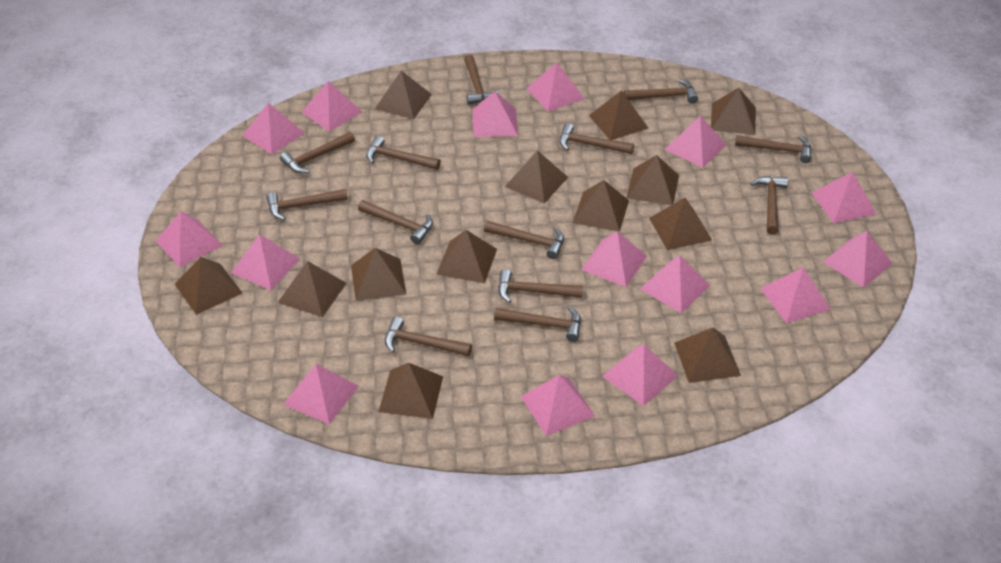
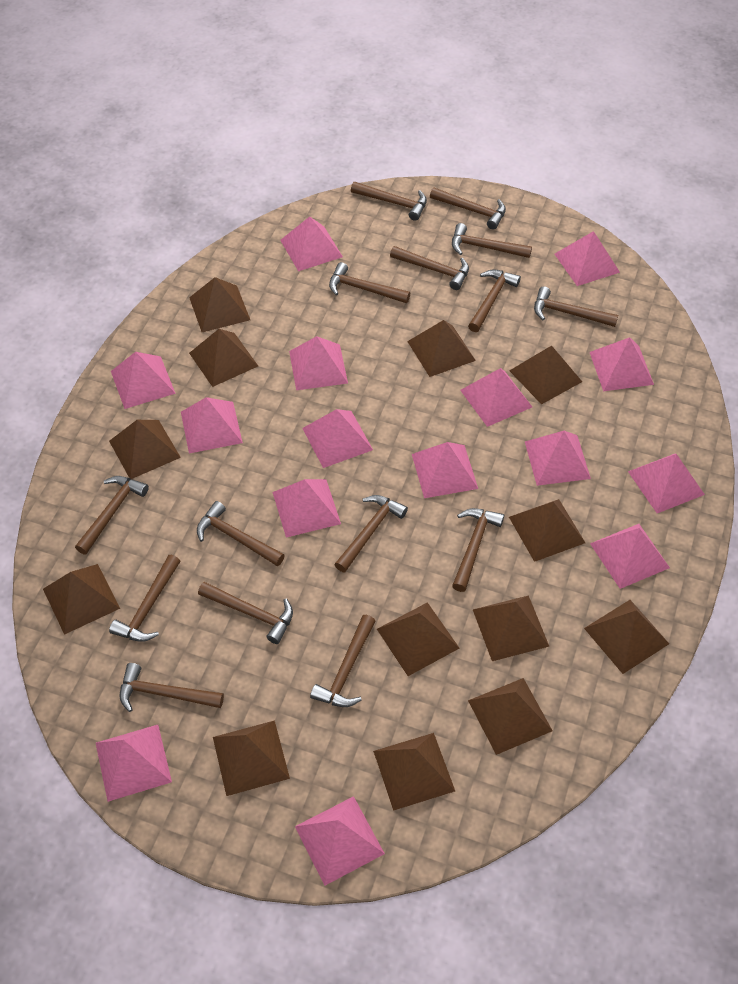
brown hammer: [266,189,348,220] [280,132,355,173] [358,200,433,244] [366,136,441,170] [385,316,472,357] [464,55,499,104] [484,221,564,259] [494,306,581,342] [498,269,583,303] [559,123,634,154] [624,79,698,104] [735,135,811,163] [751,176,788,235] = 13 -> [75,476,149,554] [109,555,180,642] [120,663,224,712] [197,501,285,566] [198,582,293,644] [310,615,375,707] [329,262,410,303] [334,495,408,572] [351,182,427,221] [390,246,469,290] [430,187,506,230] [452,223,532,258] [452,508,504,592] [468,270,521,332] [534,286,618,327] = 15

